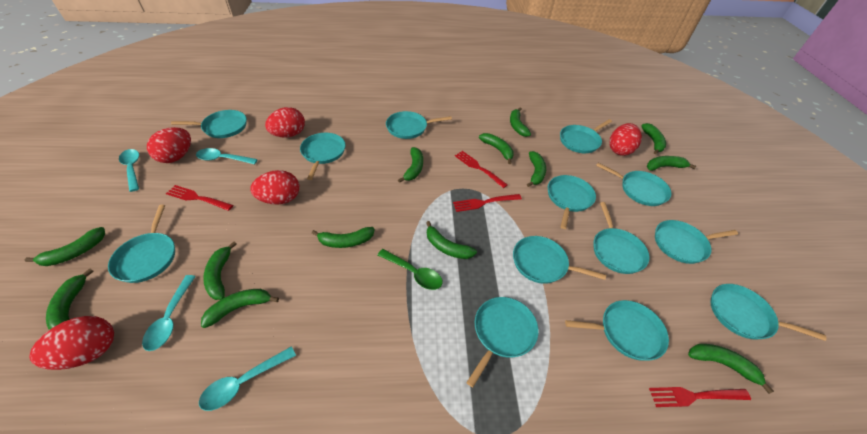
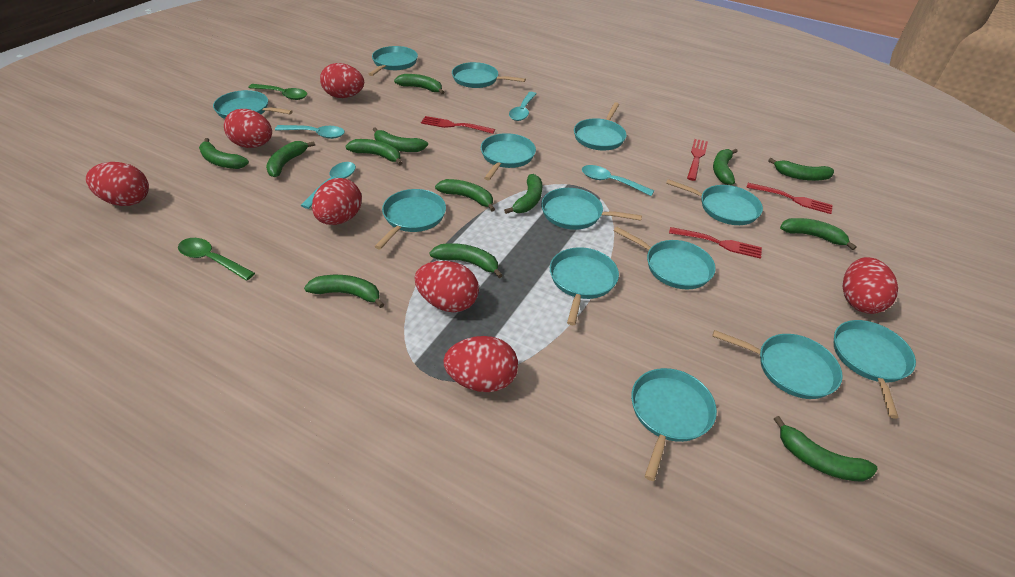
green spoon: [378,249,443,290] = 1 -> [178,238,255,280] [248,84,307,100] = 2
red egg: [29,316,114,370] [147,127,191,163] [250,170,299,204] [265,107,305,138] [609,123,642,156] = 5 -> [86,162,149,206] [224,109,272,148] [312,178,362,225] [320,63,364,98] [415,261,479,312] [443,336,518,392] [843,257,898,314] = 7

